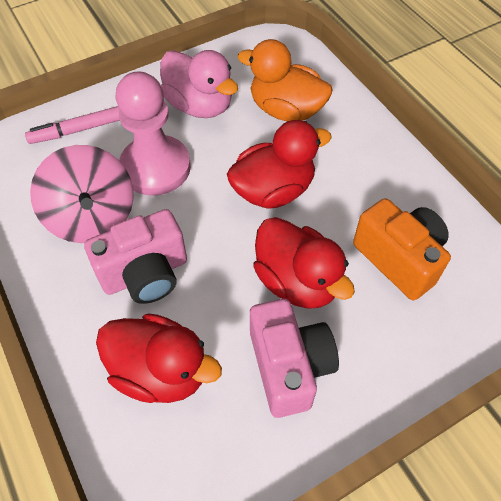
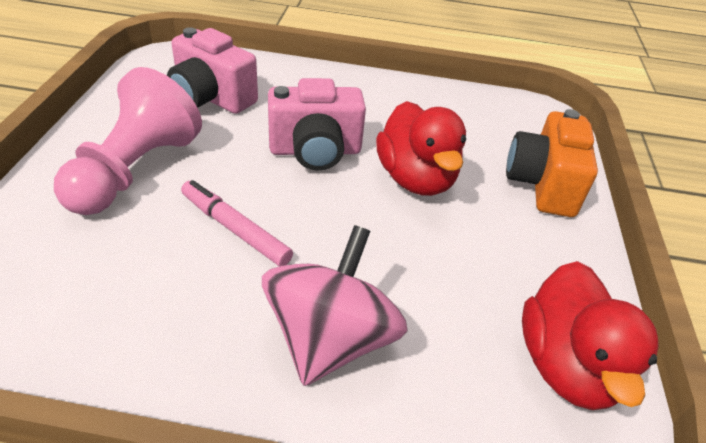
orange duck: [237,39,333,121] = 1 -> none = 0
pink duck: [160,50,238,118] = 1 -> none = 0
red duck: [96,313,222,403] [227,120,332,209] [253,217,355,309] = 3 -> [376,101,466,196] [522,261,659,410] = 2

